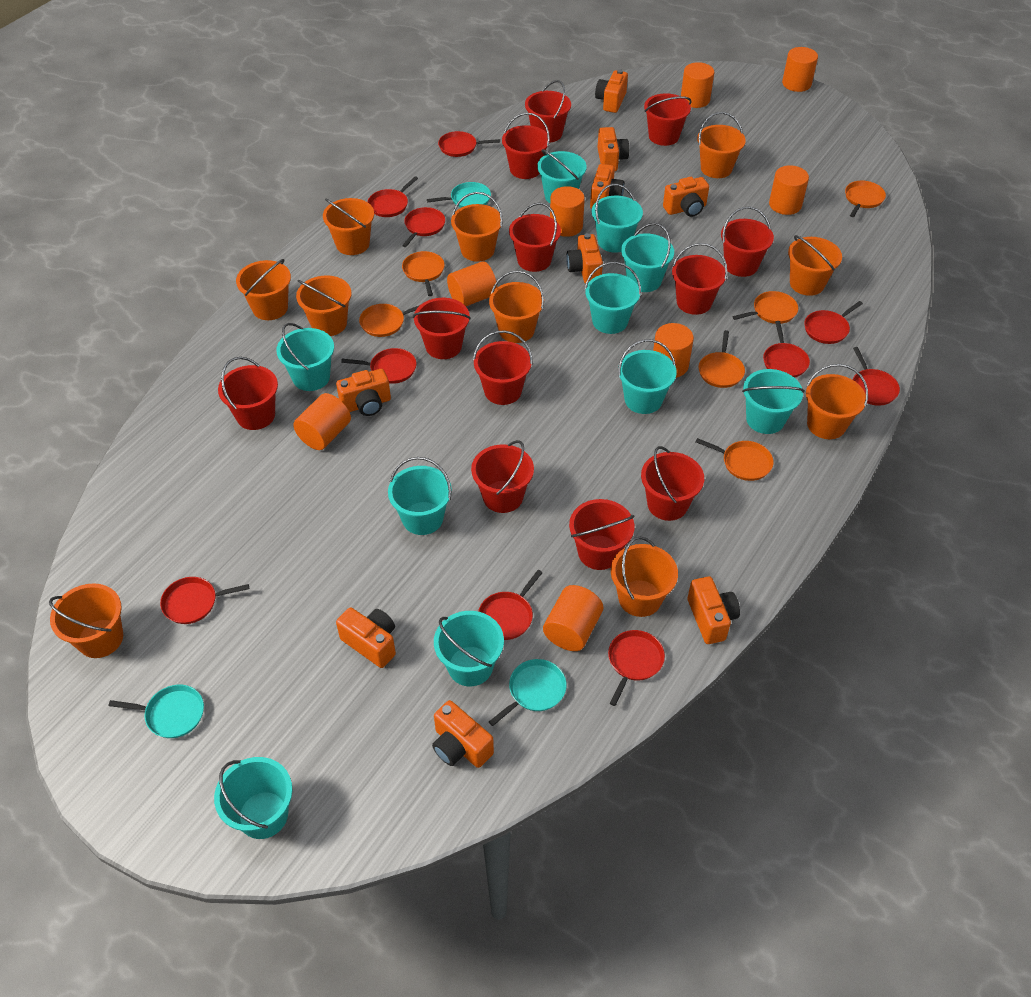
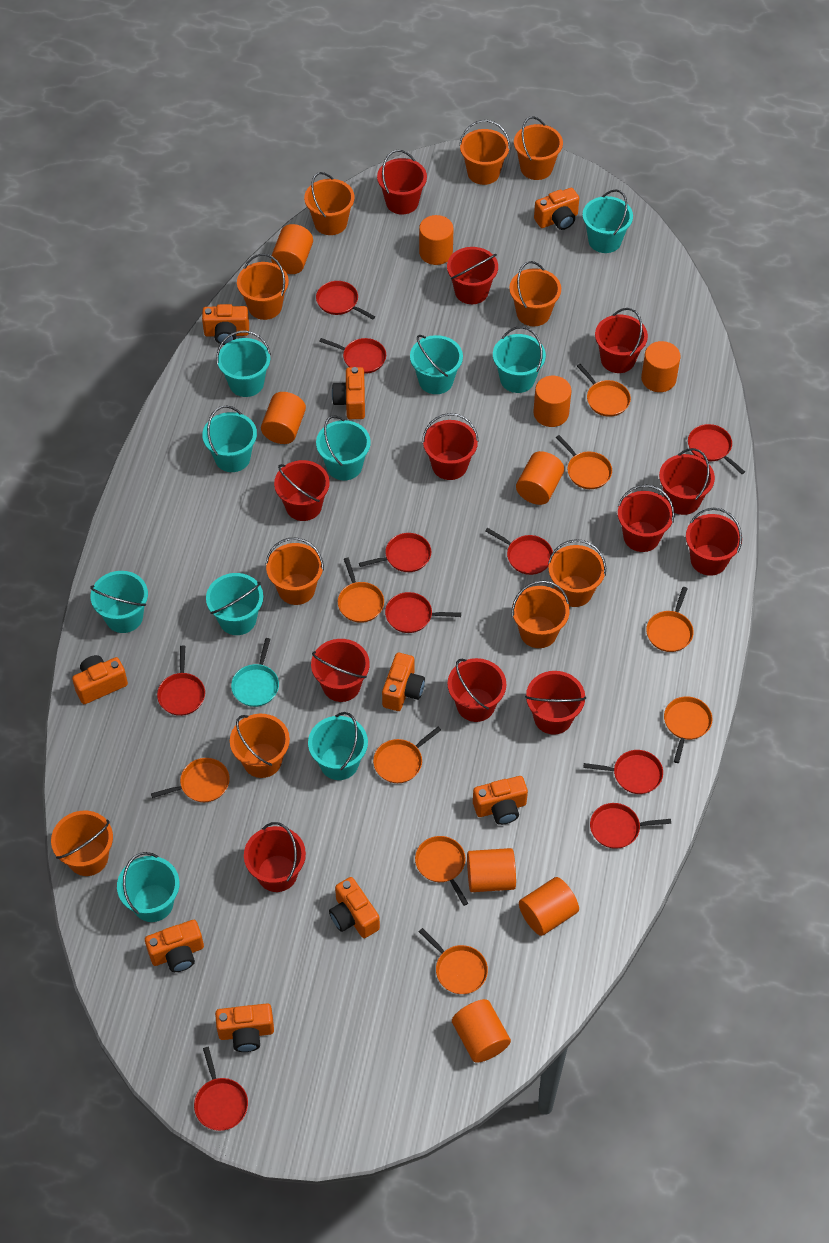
orange cylinder: [293,393,351,450] [447,261,497,306] [543,585,603,651] [550,186,585,237] [653,323,694,378] [681,62,714,108] [769,165,809,215] [782,47,818,92] = 8 -> [261,392,306,444] [271,224,313,274] [419,215,454,265] [452,999,511,1063] [467,848,516,892] [516,451,564,505] [519,877,579,936] [533,376,571,427] [641,341,681,392] = 9
orange pan: [359,304,420,337] [402,251,445,296] [696,438,774,481] [699,330,745,388] [733,291,798,324] [845,180,886,217] = 6 -> [151,758,230,802] [338,558,384,623] [373,727,441,783] [415,836,468,906] [419,928,488,994] [556,435,612,489] [577,364,631,417] [646,587,694,652] [664,696,712,763] = 9
turquoise pan: [109,685,204,738] [427,182,491,208] [489,659,567,726] = 3 -> [231,638,279,707] = 1

